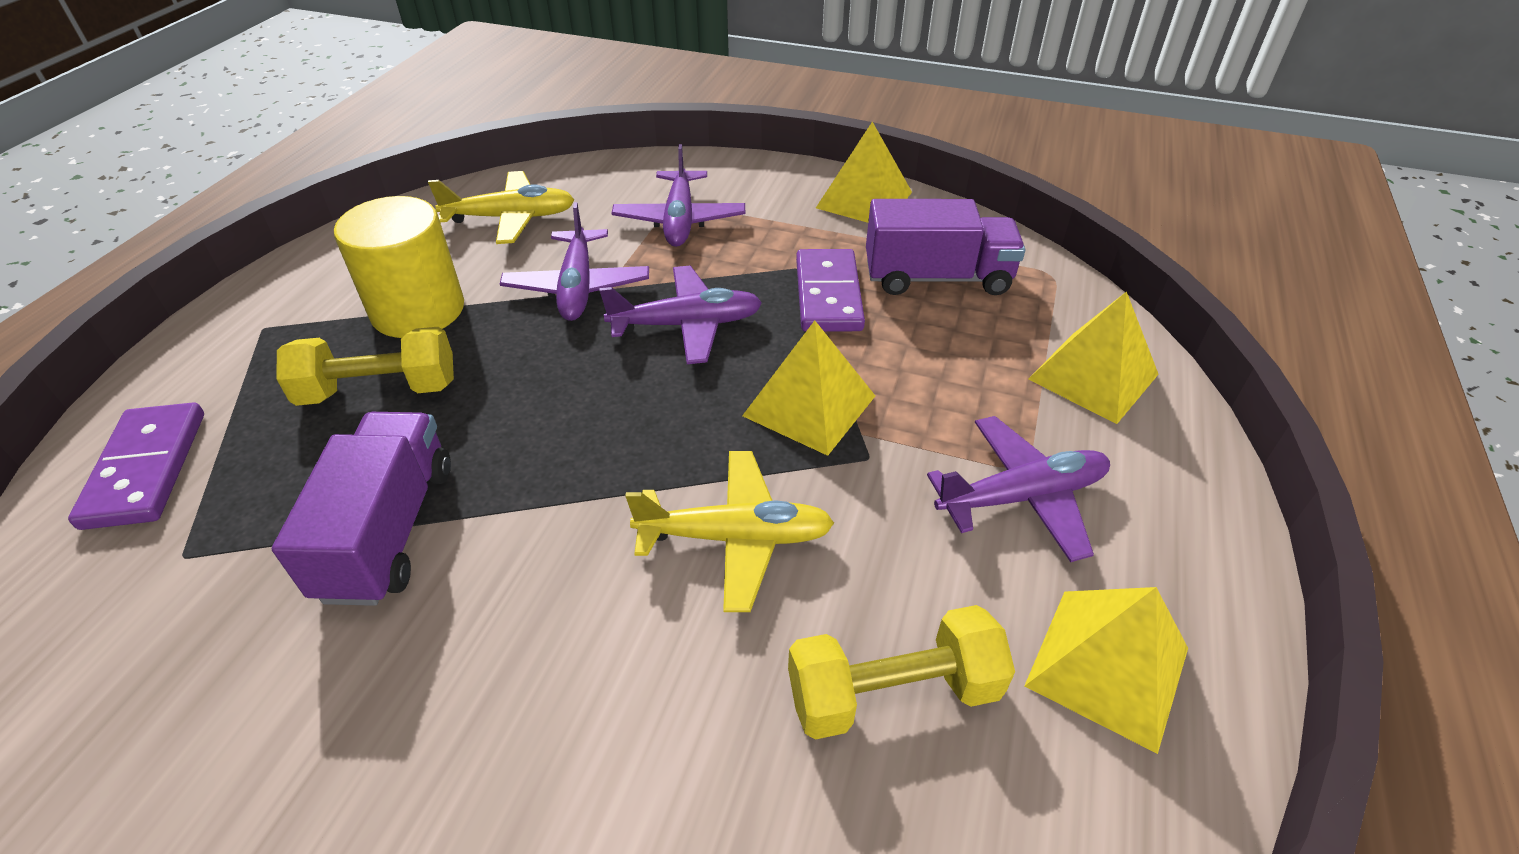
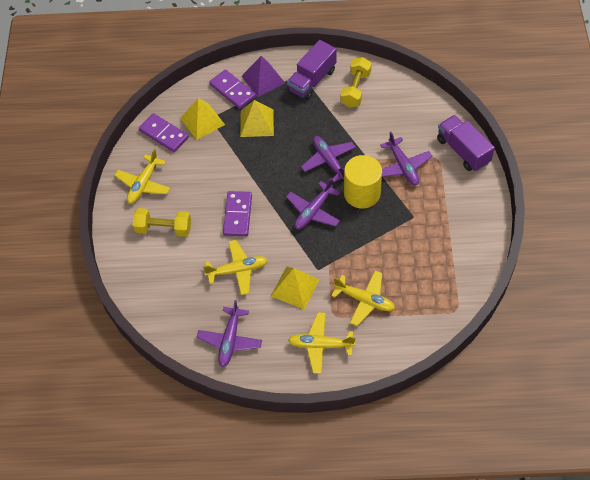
purple domino: [68,402,204,530] [796,249,865,332] = 2 -> [139,113,189,152] [209,69,256,109] [223,191,252,236] = 3
purple pyramid: none = 0 -> [242,56,285,97] = 1
yellow plane: [428,171,575,244] [625,451,834,612] = 2 -> [114,149,170,204] [203,240,268,295] [288,312,356,373] [331,270,395,326] = 4
yellow pyramid: [742,320,875,456] [816,122,912,223] [1024,587,1188,754] [1028,291,1158,424] = 4 -> [180,98,225,140] [240,100,274,137] [271,267,319,309] = 3

